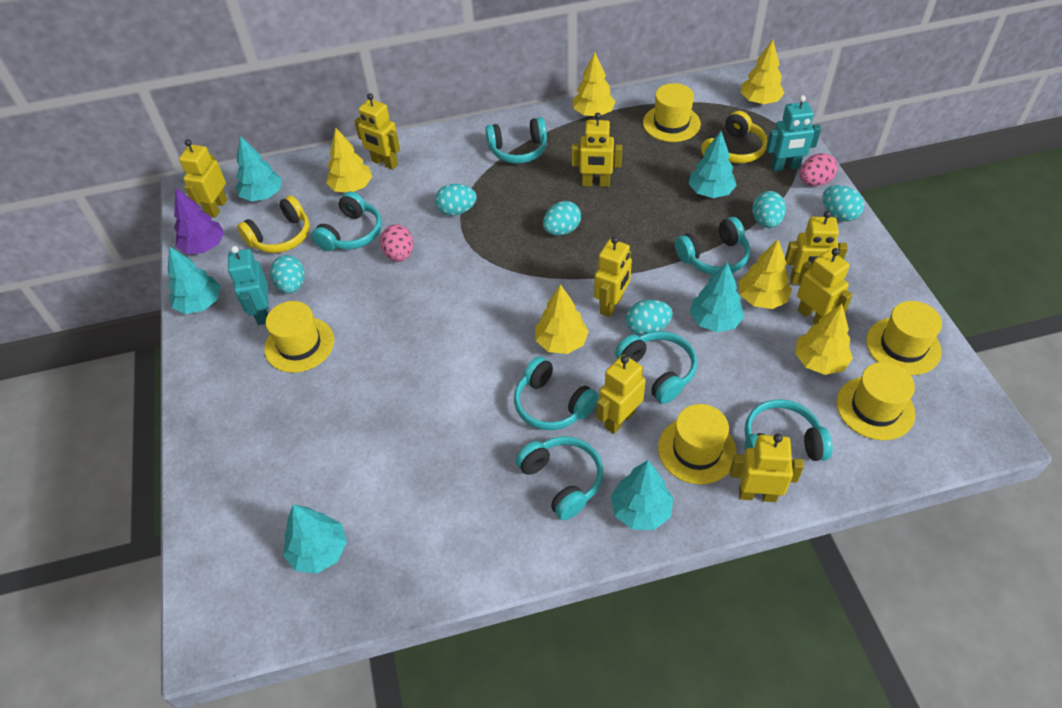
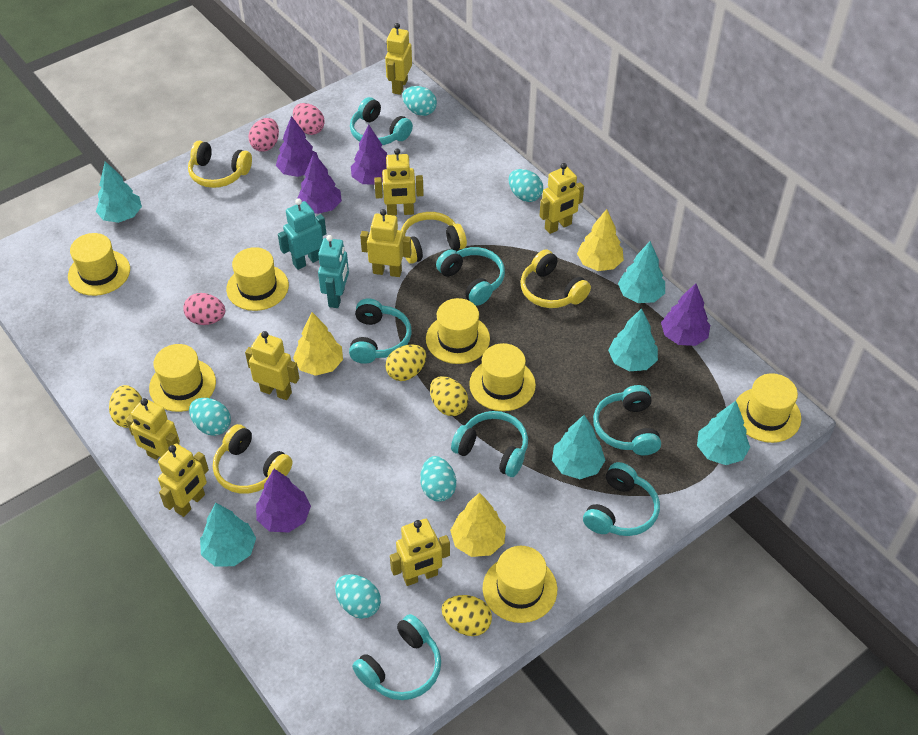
pink egg: [380,224,413,262] [800,153,838,186] = 2 -> [183,293,225,325] [248,118,279,152] [293,103,325,135] = 3
purple tree: [174,188,224,254] = 1 -> [256,469,311,533] [276,116,318,177] [297,153,342,214] [351,125,387,185] [661,283,710,346] = 5
turquoise egg: [270,255,305,294] [435,184,477,216] [543,201,581,236] [626,299,673,336] [752,191,786,228] [823,185,864,221] = 6 -> [189,398,231,436] [335,574,381,619] [402,86,437,116] [420,456,456,501] [509,169,543,202] = 5
yellow egg: none = 0 -> [109,385,142,428] [385,344,426,381] [430,376,468,416] [442,595,492,636] = 4
yellow hat: [264,301,334,373] [643,83,701,142] [658,404,736,484] [836,362,915,440] [866,301,942,375] = 5 -> [68,233,130,296] [149,344,216,412] [226,247,289,311] [426,298,490,364] [469,343,536,411] [483,546,557,623] [736,373,801,443] = 7
yellow headphones: [237,195,310,253] [701,111,768,163] = 2 -> [188,141,252,188] [213,424,292,494] [401,212,467,264] [520,249,591,308] = 4
yellow tree: [326,127,372,193] [535,284,589,354] [573,52,615,117] [738,239,792,309] [740,39,785,104] [795,304,853,375] = 6 -> [293,312,343,376] [450,493,506,557] [577,209,624,271] = 3

